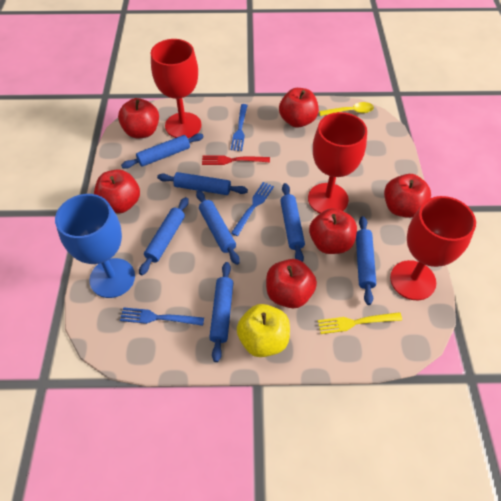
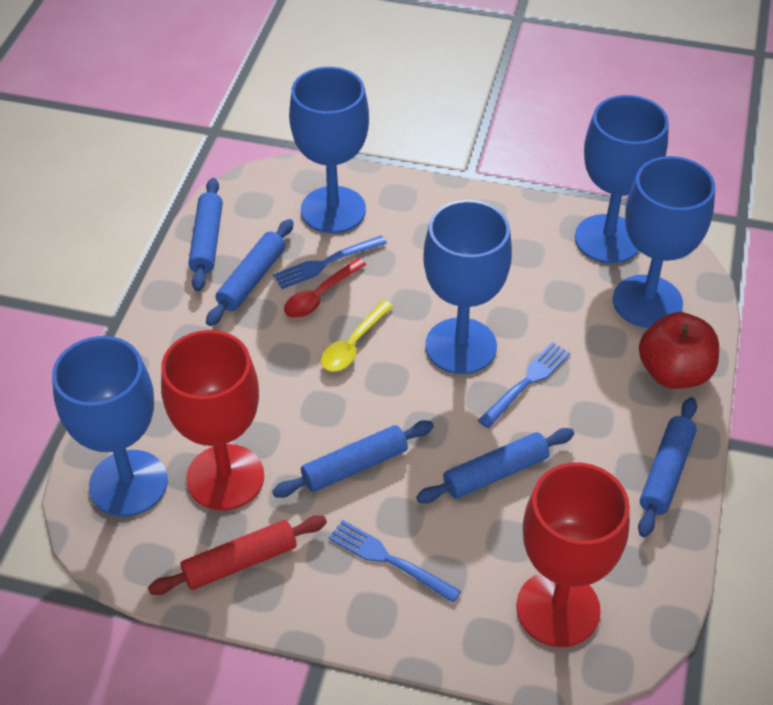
blue goblet: [55,194,135,298] = 1 -> [52,336,168,517] [289,67,369,233] [423,200,512,374] [575,95,669,263] [613,156,715,328] = 5
blue rolling pin: [121,133,204,169] [139,197,188,275] [157,172,248,195] [196,190,240,265] [209,262,233,362] [280,183,305,262] [356,216,376,305] = 7 -> [188,178,223,291] [206,219,293,326] [272,420,434,498] [416,428,574,504] [638,397,697,537] = 5
red apple: [94,169,140,213] [118,98,159,138] [266,259,317,308] [279,88,319,128] [309,208,357,254] [384,174,431,218] = 6 -> [639,312,719,389] = 1
red fork: [202,155,270,165] = 1 -> none = 0
red goblet: [151,39,201,138] [308,112,367,213] [390,196,476,300] = 3 -> [161,330,264,511] [516,463,630,647] = 2
red rolling pin: none = 0 -> [148,515,327,595] = 1
red spoon: none = 0 -> [284,258,366,318] = 1
yellow apple: [237,304,290,357] = 1 -> none = 0
yellow fork: [318,312,402,334] = 1 -> none = 0

